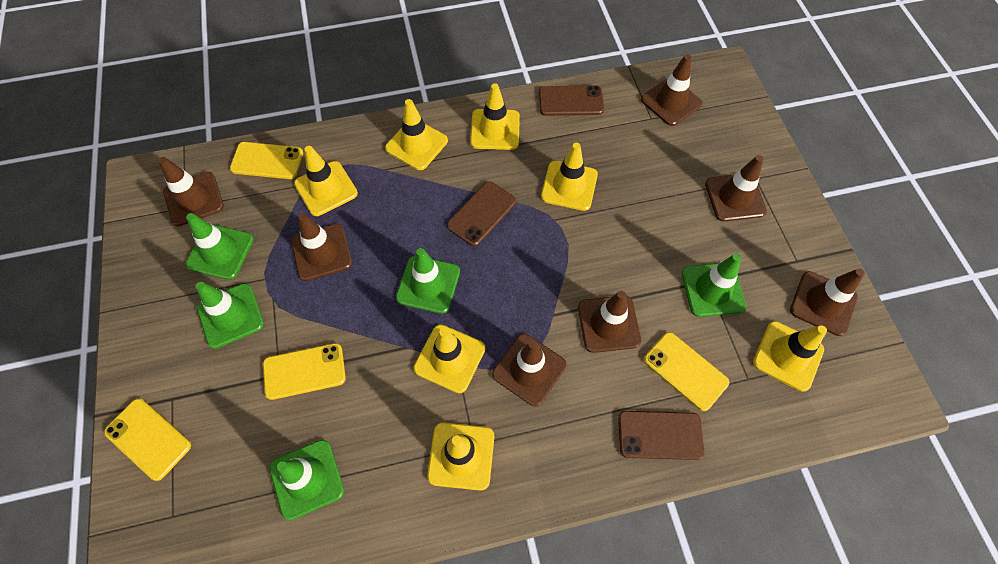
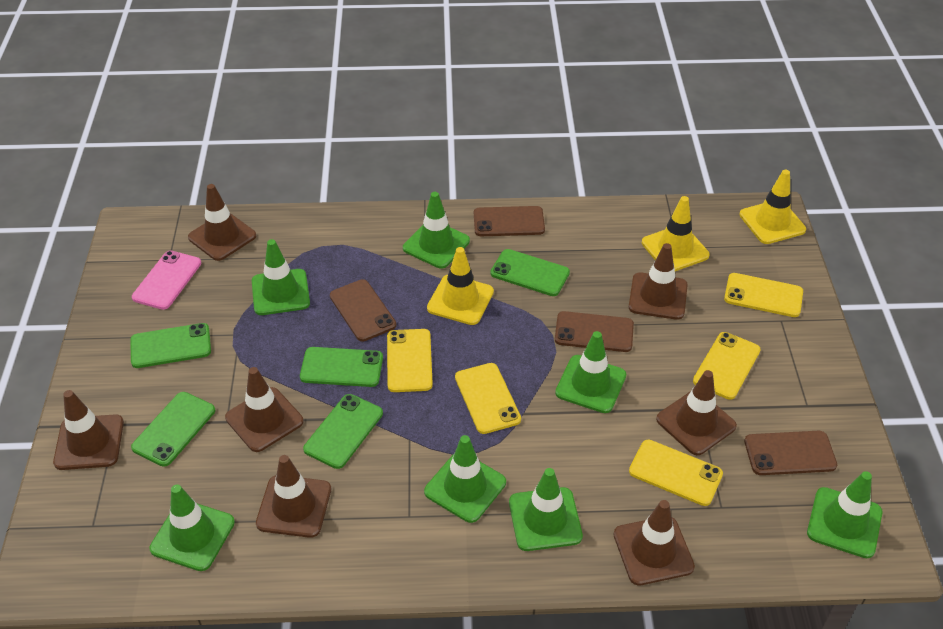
brown phone: [447,181,516,246] [539,85,604,116] [618,411,704,460] = 3 -> [330,279,396,342] [474,206,545,236] [555,311,634,352] [744,431,837,475] = 4
green phone: none = 0 -> [130,323,211,368] [131,392,215,467] [300,347,383,387] [303,394,383,469] [490,249,570,296] = 5
green traffic cone: [186,213,254,280] [196,282,264,349] [269,440,344,520] [396,248,460,314] [682,254,746,317] = 5 -> [149,484,235,571] [252,239,310,315] [403,192,470,268] [424,435,506,523] [509,468,583,551] [555,331,626,413] [807,471,882,558] = 7
pink phone: none = 0 -> [132,251,201,310] = 1
yellow phone: [104,398,191,481] [230,142,303,179] [263,343,346,400] [644,332,729,411] = 4 -> [387,329,433,392] [455,363,521,434] [629,440,723,506] [693,332,761,400] [724,273,803,317] = 5
yellow traffic cone: [294,146,358,216] [385,99,448,170] [413,325,485,393] [427,422,494,491] [470,83,520,150] [541,143,598,211] [753,321,827,392] = 7 -> [427,247,494,325] [642,196,710,271] [739,170,806,244] = 3

